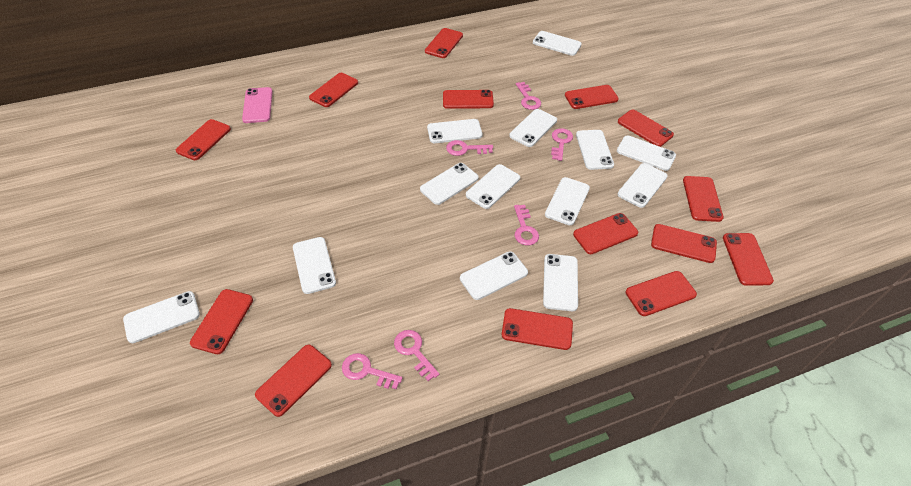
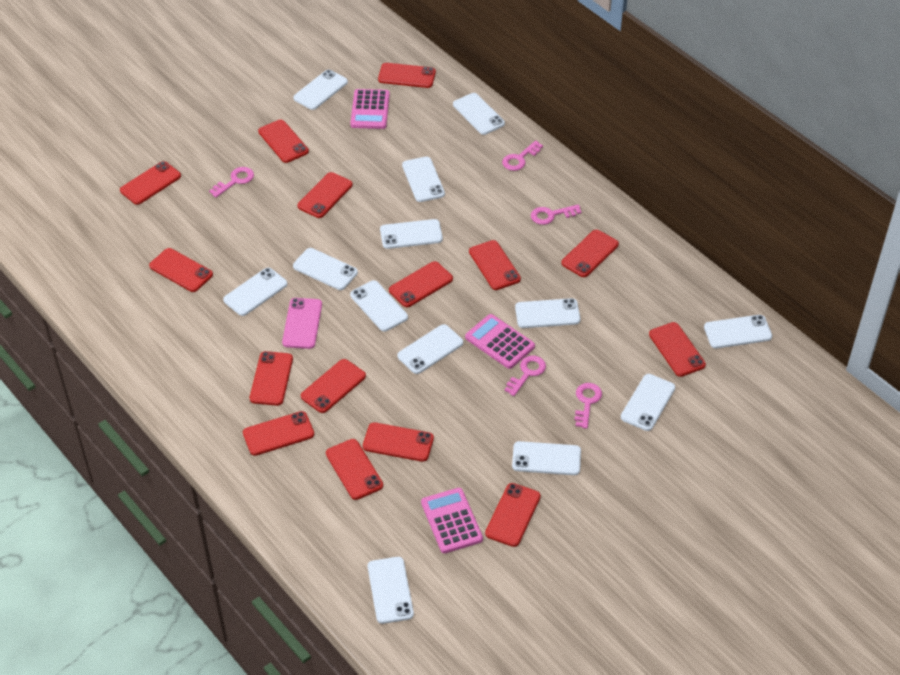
pink calculator: none = 0 -> [350,89,390,129] [421,488,483,553] [465,314,535,369] = 3
pink key: [342,353,403,389] [394,330,439,381] [446,140,493,156] [514,205,539,245] [516,82,541,110] [551,128,573,161] = 6 -> [209,167,254,198] [502,140,543,171] [505,356,546,396] [531,205,581,225] [575,383,602,429] = 5
red phone: [176,119,231,160] [190,289,253,354] [255,345,332,417] [309,73,358,107] [425,28,463,58] [443,90,494,109] [502,308,573,350] [565,85,619,109] [573,213,638,254] [618,110,674,147] [626,271,697,316] [651,224,717,263] [683,176,724,222] [723,233,774,286] = 14 -> [120,161,181,205] [149,248,213,292] [243,411,314,456] [250,351,293,406] [258,119,309,163] [297,172,353,218] [301,359,366,413] [326,439,383,500] [363,422,434,462] [378,63,436,88] [389,261,453,307] [469,240,521,290] [485,483,541,547] [561,230,619,277] [649,322,706,377] = 15

